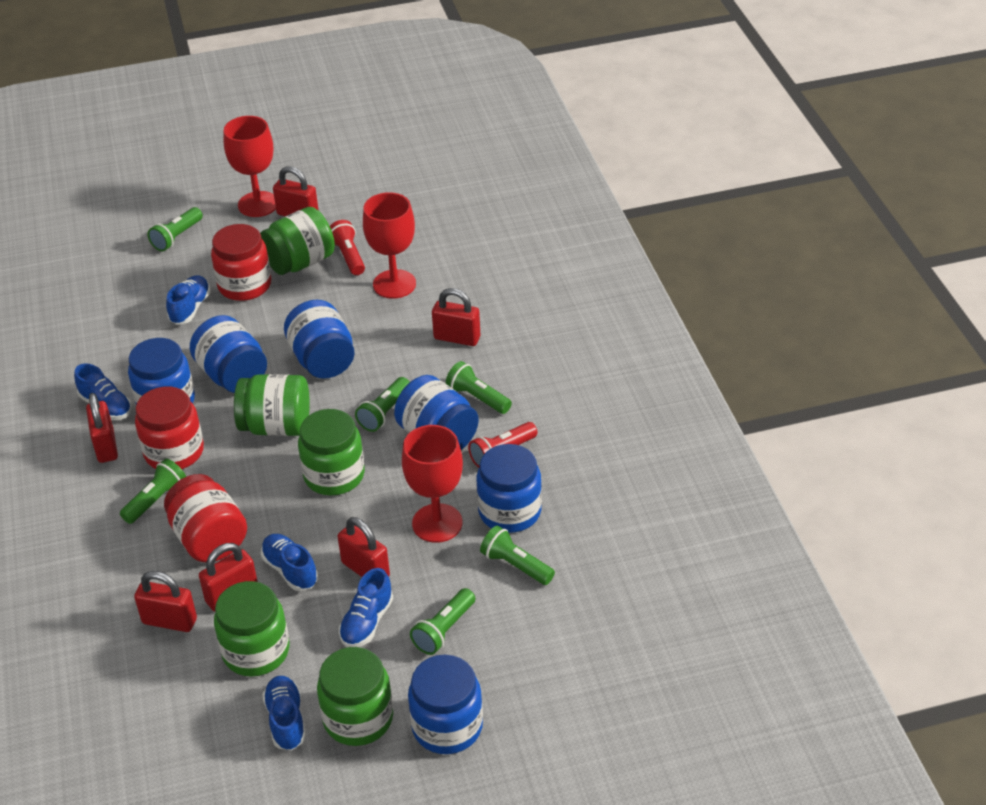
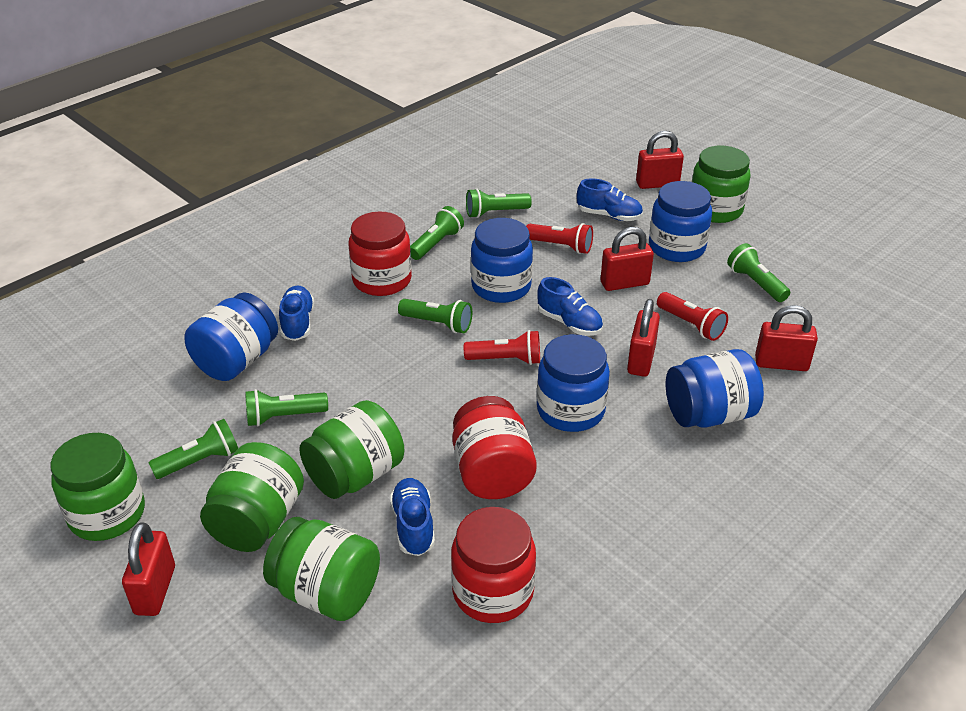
blue jar: [128,338,195,404] [190,315,267,393] [284,300,355,379] [394,375,479,450] [408,655,483,754] [476,444,542,533] = 6 -> [184,292,278,381] [471,218,533,303] [537,334,610,432] [649,181,712,262] [666,349,764,428] = 5
blue shoe: [74,363,132,420] [166,275,211,325] [261,534,318,591] [262,676,306,750] [339,568,393,647] = 5 -> [279,286,314,341] [390,478,435,556] [537,277,603,336] [577,178,643,221] = 4
red flashlight: [330,220,365,275] [468,422,538,468] = 2 -> [464,330,540,365] [526,223,593,254] [657,292,728,341] = 3
red goblet: [224,116,276,217] [363,192,416,299] [402,425,463,543] = 3 -> none = 0
red padlock: [86,393,118,463] [134,571,197,632] [199,543,258,612] [273,166,319,216] [338,517,390,577] [432,288,480,346] = 6 -> [122,522,175,616] [601,227,654,291] [627,299,660,377] [636,131,684,189] [755,305,818,371] = 5

